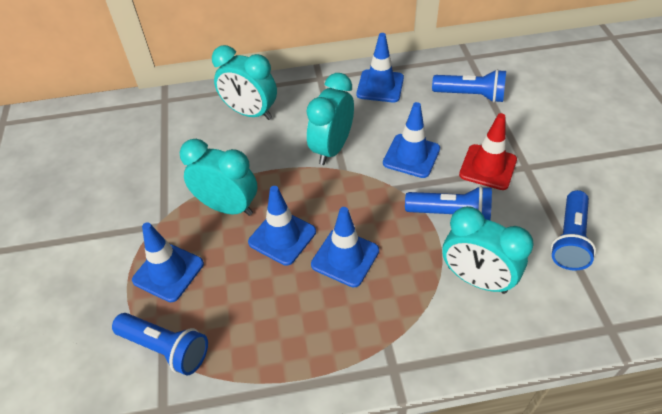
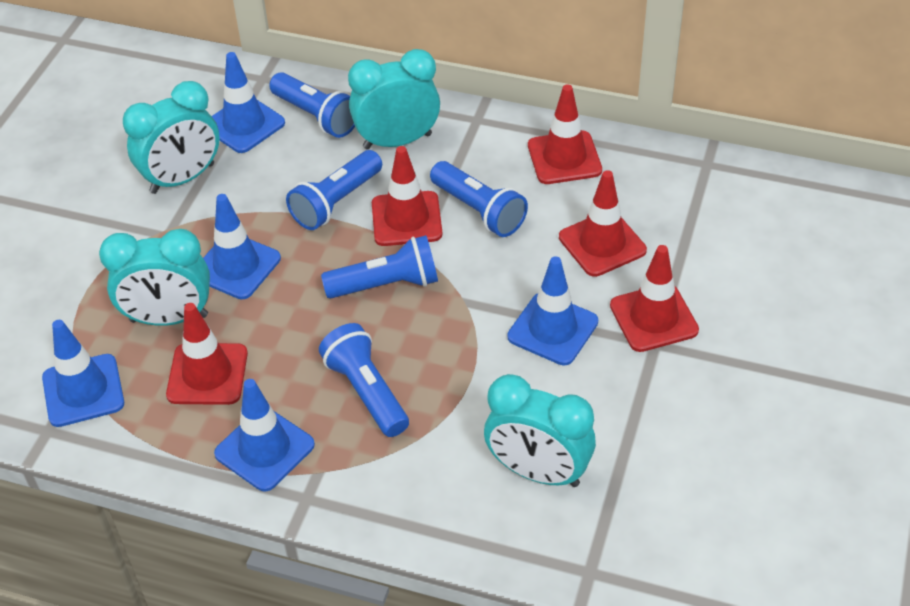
blue flashlight: [112,313,208,375] [405,186,492,220] [432,69,506,103] [551,190,596,271] = 4 -> [269,72,355,138] [286,150,382,230] [319,323,409,437] [321,235,438,299] [430,161,528,237] = 5
red traffic cone: [459,113,517,190] = 1 -> [166,303,248,405] [372,146,442,246] [528,84,602,184] [559,170,647,277] [610,245,699,352] = 5

